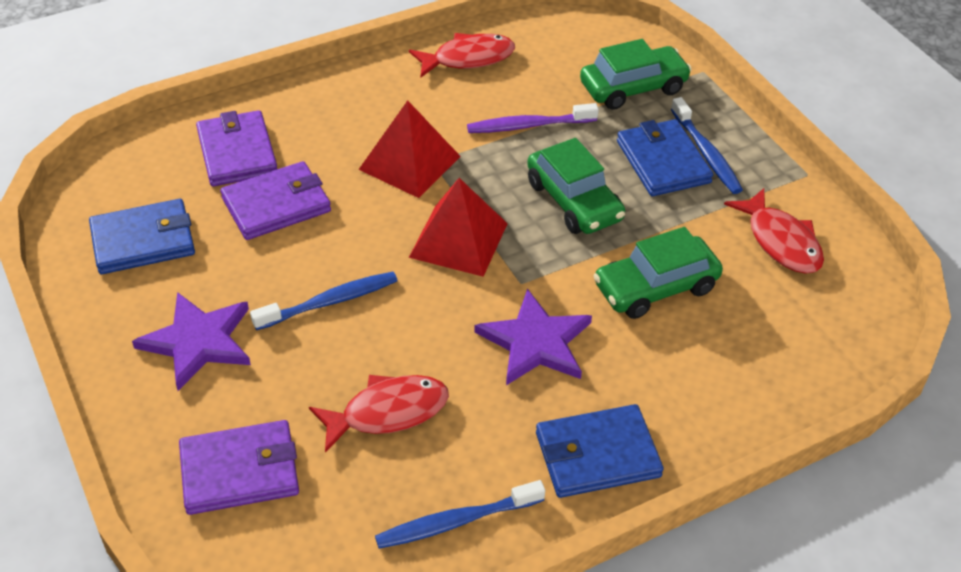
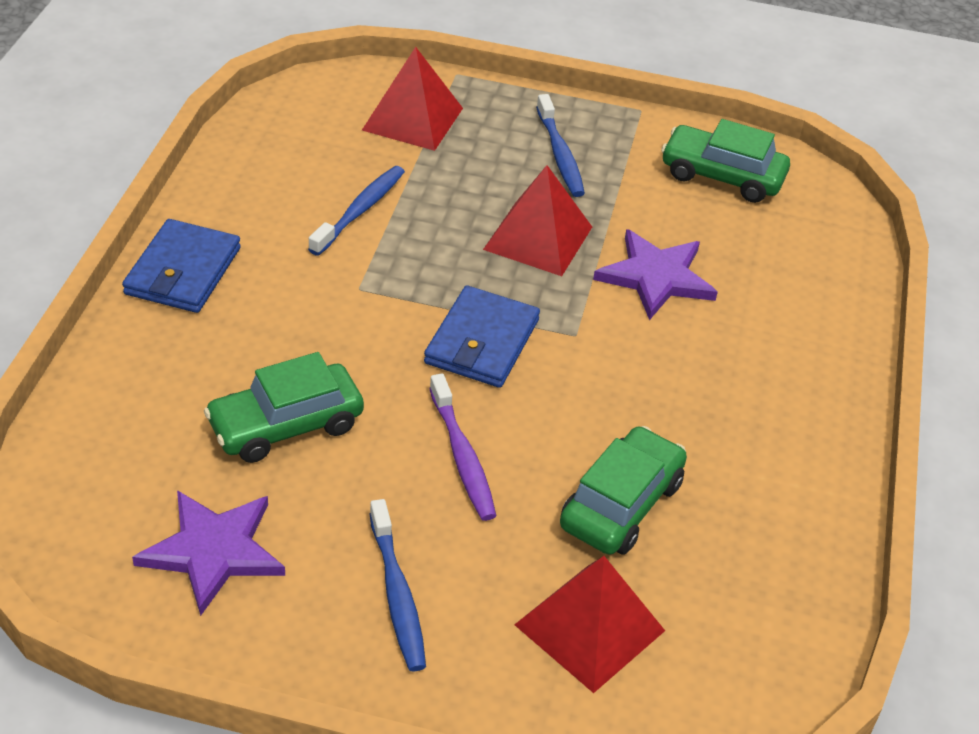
blue wallet: [89,199,195,274] [536,404,664,498] [617,119,713,196] = 3 -> [122,219,241,313] [424,286,540,388] = 2
purple wallet: [179,420,299,515] [196,110,277,186] [220,161,331,240] = 3 -> none = 0
red fish: [309,375,449,453] [409,33,515,77] [724,188,824,274] = 3 -> none = 0
red pyramid: [358,100,461,198] [409,178,508,277] = 2 -> [362,47,463,151] [483,165,592,276] [514,556,665,693] = 3

